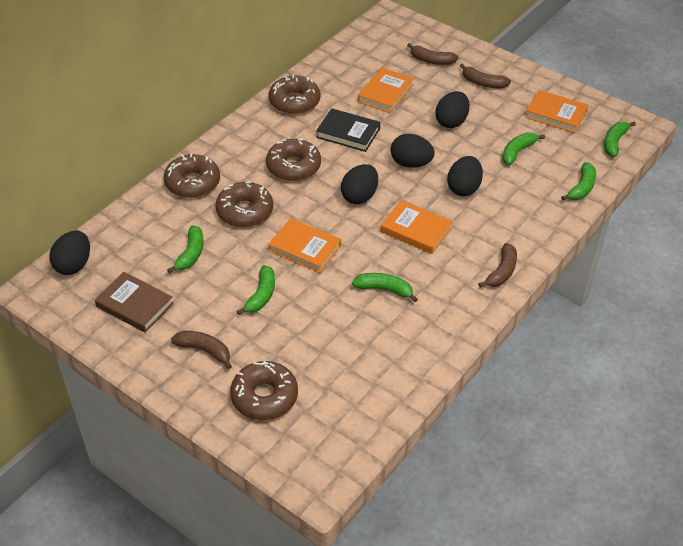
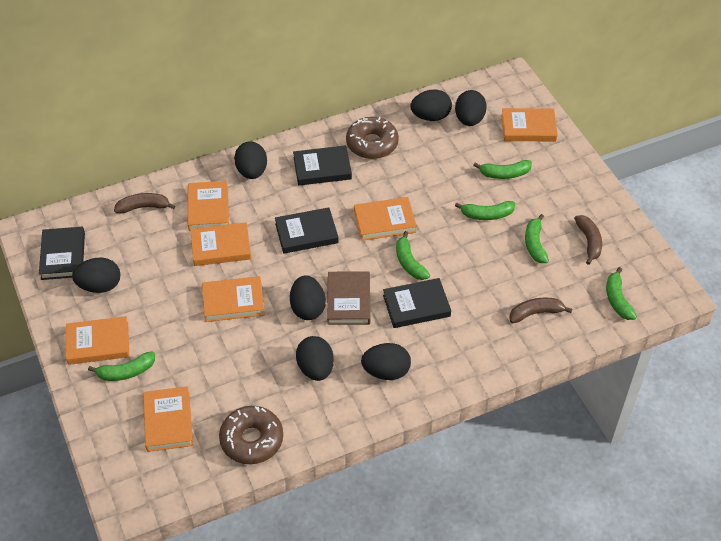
black book: [316,108,380,152] = 1 -> [39,227,85,280] [275,207,339,254] [293,145,352,185] [383,278,451,328] = 4
black egg: [50,231,90,275] [341,164,378,204] [391,134,435,168] [435,91,470,128] [447,156,483,196] = 5 -> [72,257,121,293] [234,141,267,179] [290,276,326,320] [296,336,334,381] [361,343,411,380] [410,89,452,121] [455,90,487,126] = 7
brown banana: [171,331,232,369] [407,43,459,65] [460,63,511,88] [479,243,517,288] = 4 -> [114,193,175,213] [509,298,572,323] [574,215,602,265] = 3
brown donut: [164,154,220,198] [215,181,273,227] [230,361,298,420] [266,139,321,181] [269,75,320,114] = 5 -> [219,406,283,464] [346,117,399,159] = 2
orange book: [268,218,341,273] [358,68,414,113] [381,200,452,254] [525,90,588,133] = 4 -> [66,316,129,365] [143,386,193,452] [188,181,229,231] [190,222,251,266] [202,276,265,322] [354,197,417,241] [501,108,558,141] = 7

